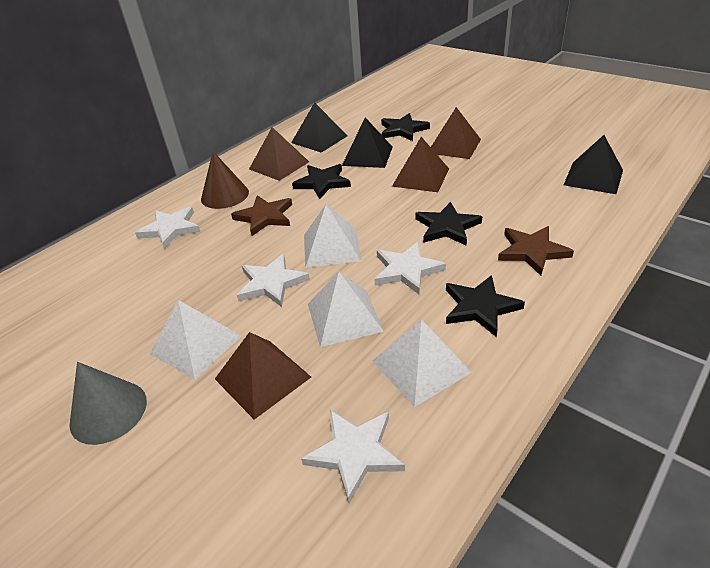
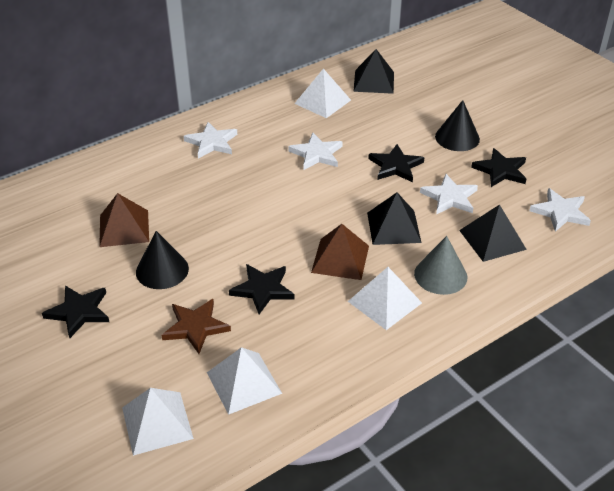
black cone: none = 0 -> [136,231,189,289] [435,100,480,151] = 2
brown cone: [201,151,249,209] = 1 -> none = 0
brown pyramid: [215,332,311,420] [249,127,309,181] [392,137,449,192] [431,107,481,159] = 4 -> [99,193,149,247] [311,224,369,280] = 2
brown star: [231,195,292,236] [498,226,574,276] = 2 -> [162,299,231,354] = 1

